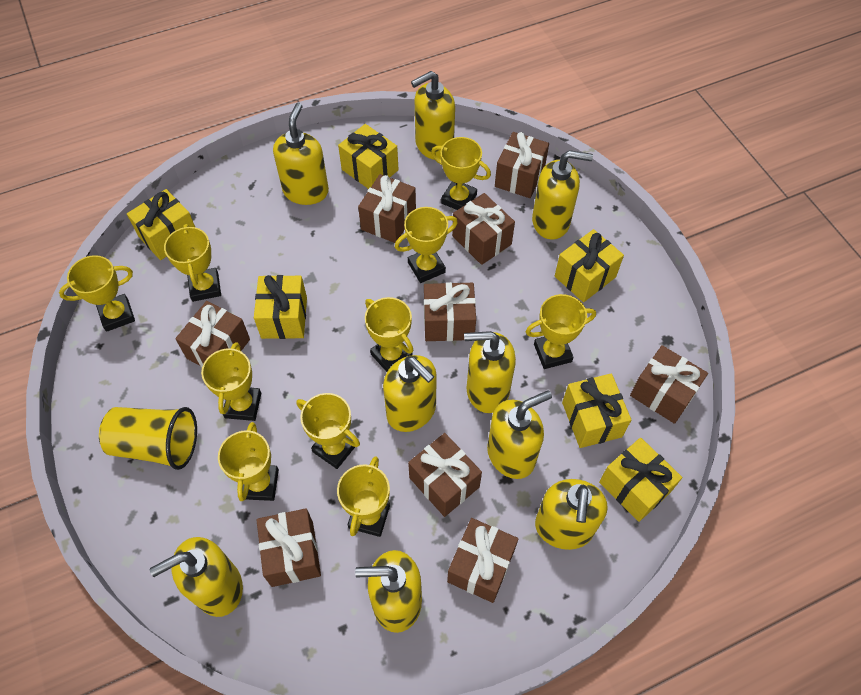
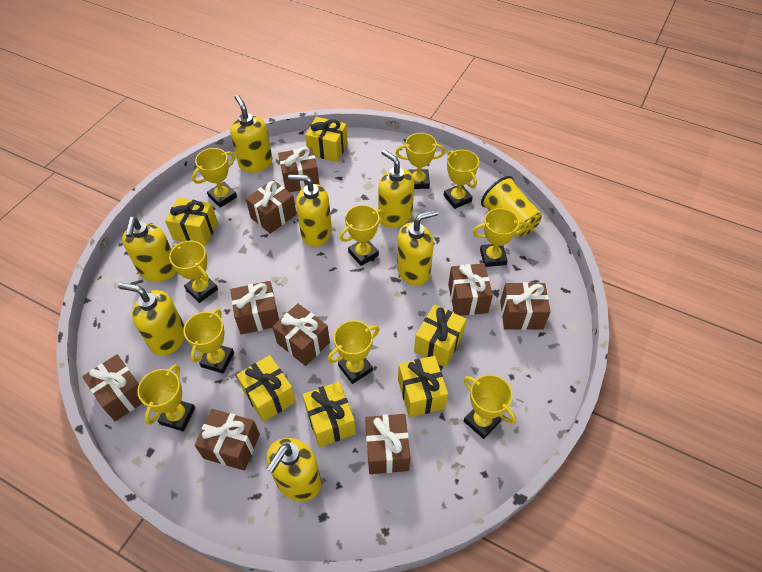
yellow soap dispenser: [150,537,243,617] [273,103,329,205] [355,550,422,633] [383,355,437,432] [411,71,455,160] [464,331,516,413] [487,390,552,479] [532,150,593,240] [535,479,608,550] = 9 -> [118,282,185,356] [122,217,177,282] [230,95,272,173] [266,438,321,501] [288,175,332,247] [378,149,414,228] [397,210,438,286] = 7

